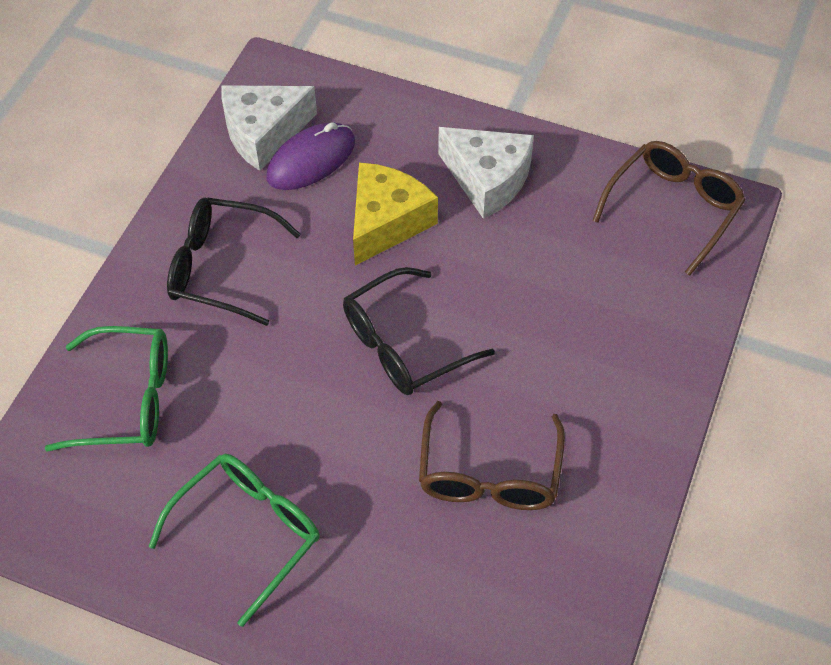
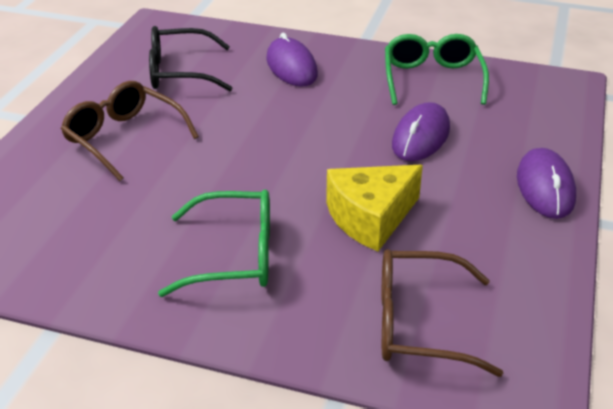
black glasses: [167,197,301,326] [343,267,495,395] = 2 -> [149,26,232,91] = 1
purple mouse: [267,122,355,190] = 1 -> [266,33,318,86] [392,102,450,161] [517,148,576,219] = 3
white cheese: [222,85,317,171] [438,127,534,219] = 2 -> none = 0

